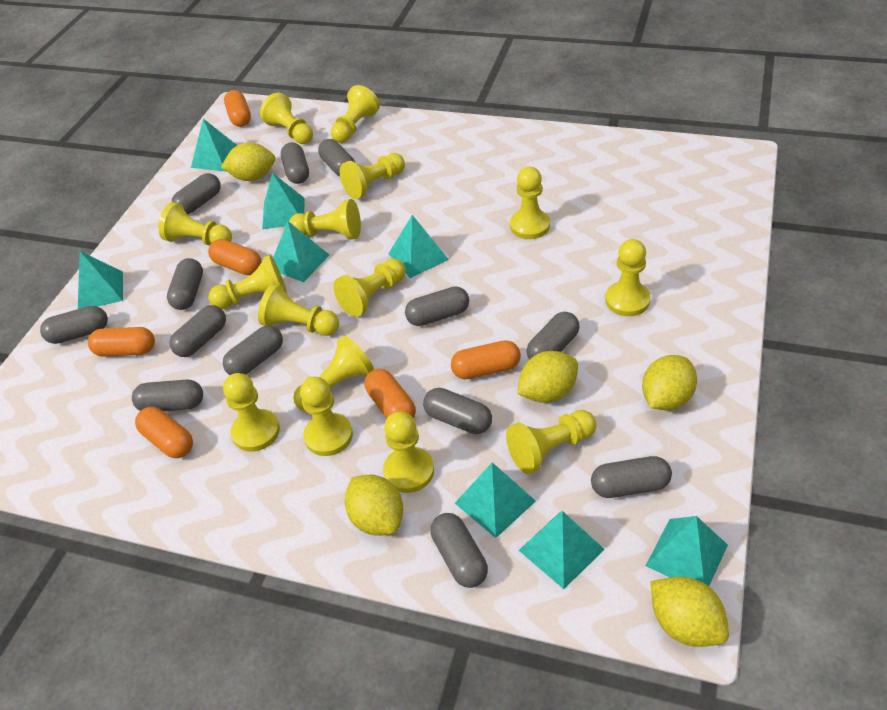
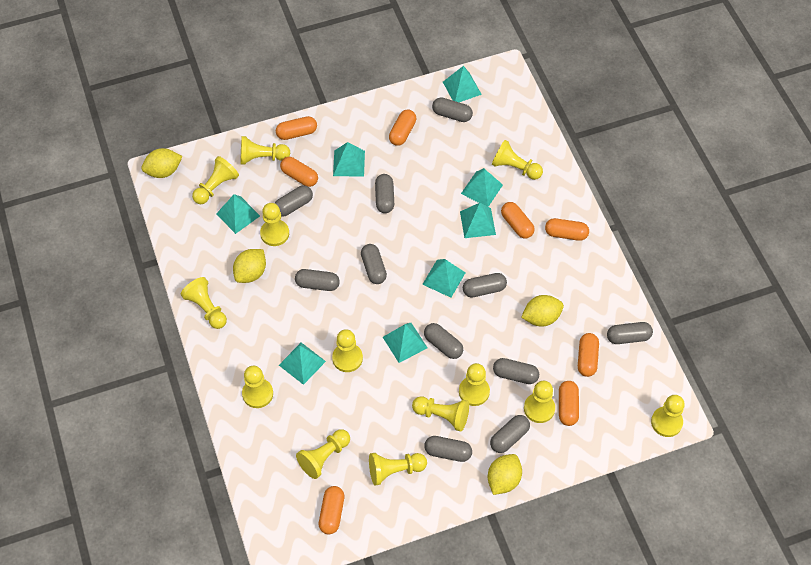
grey capsule: [40,306,108,344] [132,380,203,411] [167,258,203,310] [170,305,226,357] [172,173,221,214] [223,325,283,375] [281,142,309,184] [318,139,355,177] [405,286,469,326] [423,388,492,434] [430,513,488,588] [527,312,579,360] [591,456,672,498] = 13 -> [275,185,313,217] [295,269,340,291] [361,244,387,284] [375,174,394,213] [424,323,463,359] [424,436,472,462] [432,98,473,122] [463,273,507,298] [490,415,530,453] [493,358,539,384] [607,322,653,344] = 11
orange capsule: [88,327,155,357] [135,407,193,458] [208,239,262,275] [224,90,251,127] [364,369,416,419] [451,340,521,379] = 6 -> [276,116,317,140] [280,157,318,187] [319,486,344,535] [389,110,416,146] [501,202,535,238] [545,218,589,241] [559,381,579,426] [578,333,599,377] = 8
yellow lemon: [221,142,275,181] [344,475,403,536] [517,351,578,403] [642,355,697,410] [650,576,729,647] = 5 -> [141,148,183,178] [233,249,266,283] [488,454,522,495] [521,295,564,326] = 4
yellow pawn: [159,202,232,245] [208,255,287,309] [223,373,280,452] [258,284,339,336] [260,93,313,144] [289,199,361,240] [293,336,374,412] [300,377,353,456] [331,85,380,143] [333,259,406,317] [340,153,405,199] [383,411,434,493] [506,410,597,474] [510,167,550,239] [605,239,651,316] = 15 -> [181,277,227,329] [192,156,239,204] [241,136,290,165] [242,366,273,408] [260,203,289,246] [296,429,350,479] [332,329,363,372] [369,453,427,486] [412,397,469,431] [459,363,490,406] [492,140,543,180] [524,381,555,423] [651,395,685,437] = 13

